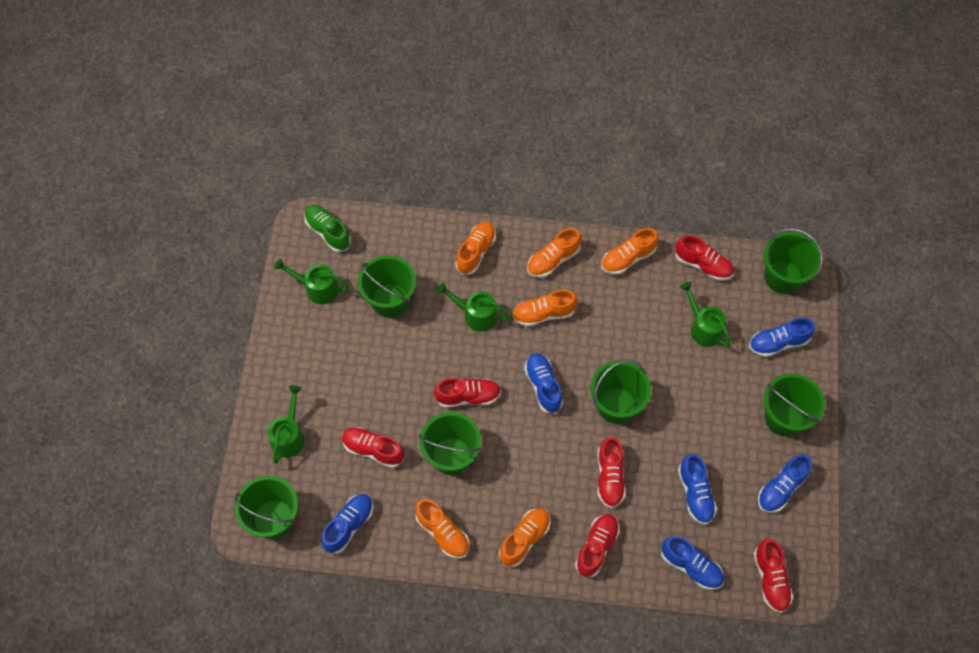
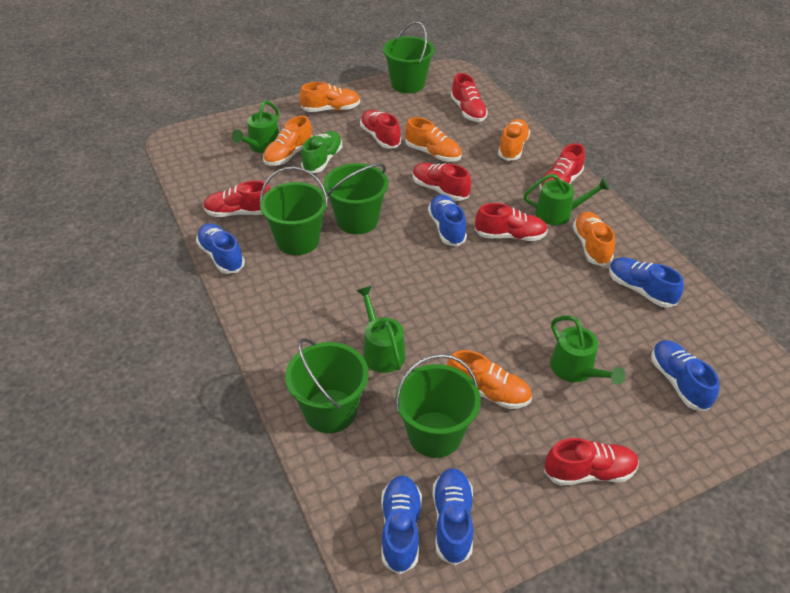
green bucket: [235,476,298,539] [358,255,416,318] [419,412,481,475] [590,360,651,424] [764,228,823,294] [764,374,825,437] = 6 -> [260,167,328,255] [285,338,369,433] [324,163,388,234] [383,22,435,93] [395,354,481,458] = 5
red shoe: [342,427,404,468] [434,378,501,408] [575,514,620,577] [597,437,626,508] [675,235,734,281] [754,539,793,613] = 6 -> [203,180,271,217] [360,110,401,148] [413,163,471,201] [451,73,488,122] [475,203,548,241] [539,143,585,191] [544,438,639,485] = 7

